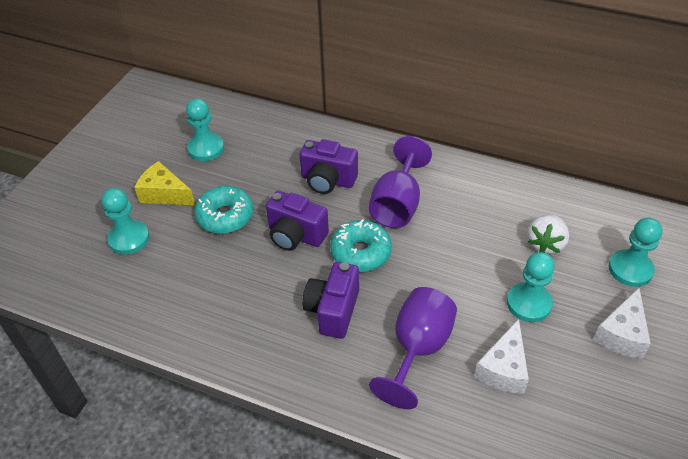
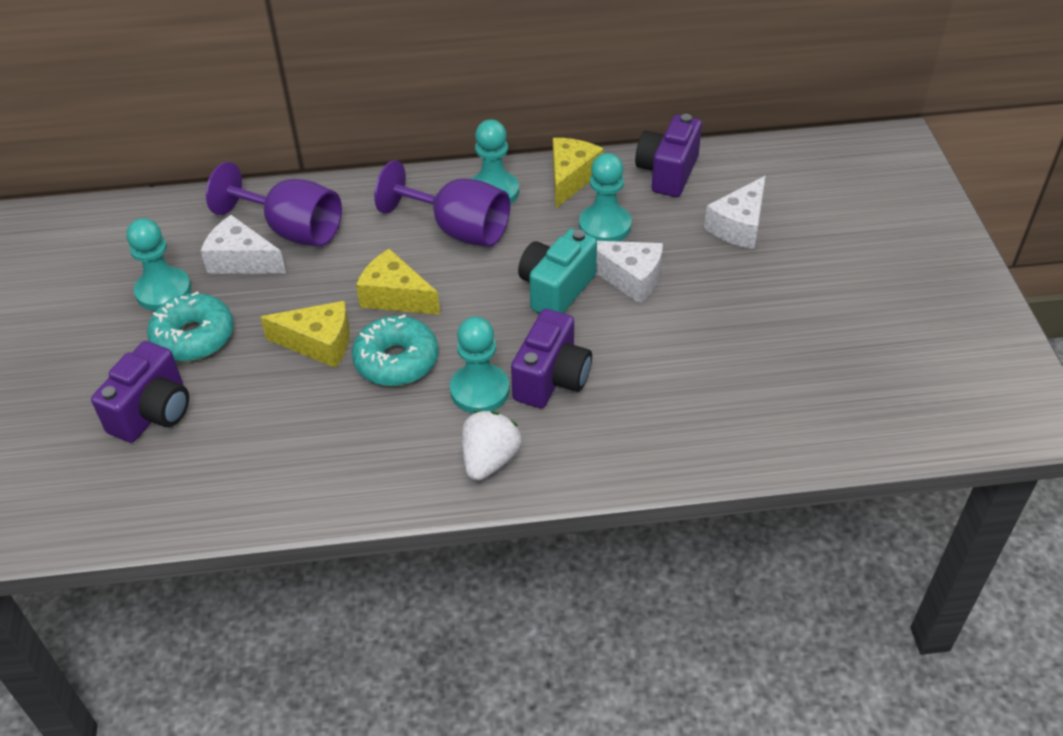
turquoise camera: none = 0 -> [518,229,597,313] = 1
white cheese: [474,319,529,394] [593,288,651,359] = 2 -> [201,215,286,274] [596,241,663,304] [704,176,766,249] = 3
yellow cheese: [134,161,195,205] = 1 -> [260,301,350,368] [356,249,440,315] [553,138,604,208] = 3

